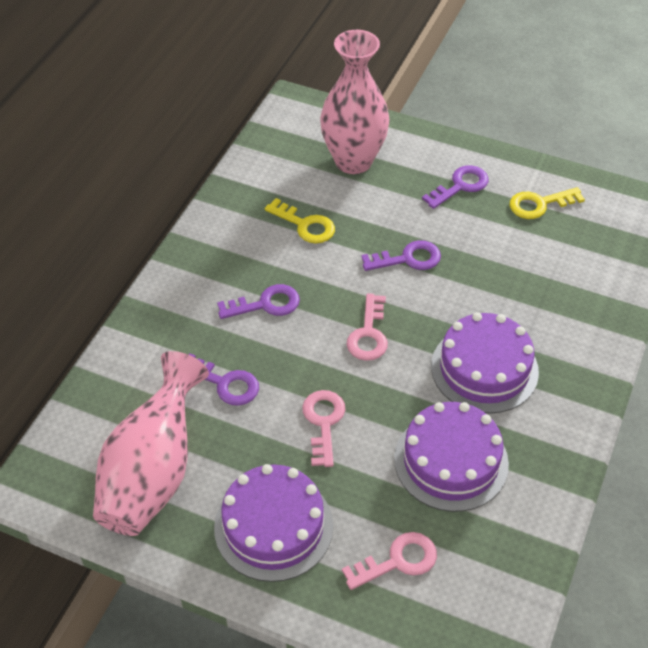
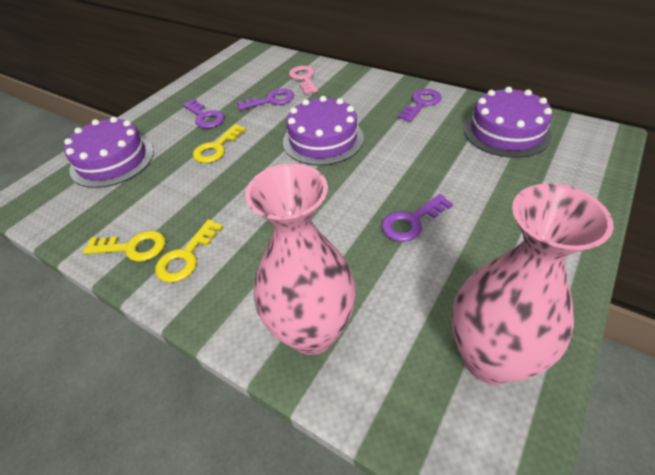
pink key: [302,390,345,467] [342,532,437,590] [347,293,388,361] = 3 -> [289,66,318,94] = 1
yellow key: [265,198,335,243] [509,187,585,219] = 2 -> [83,230,165,262] [155,219,223,283] [193,124,246,163] = 3

